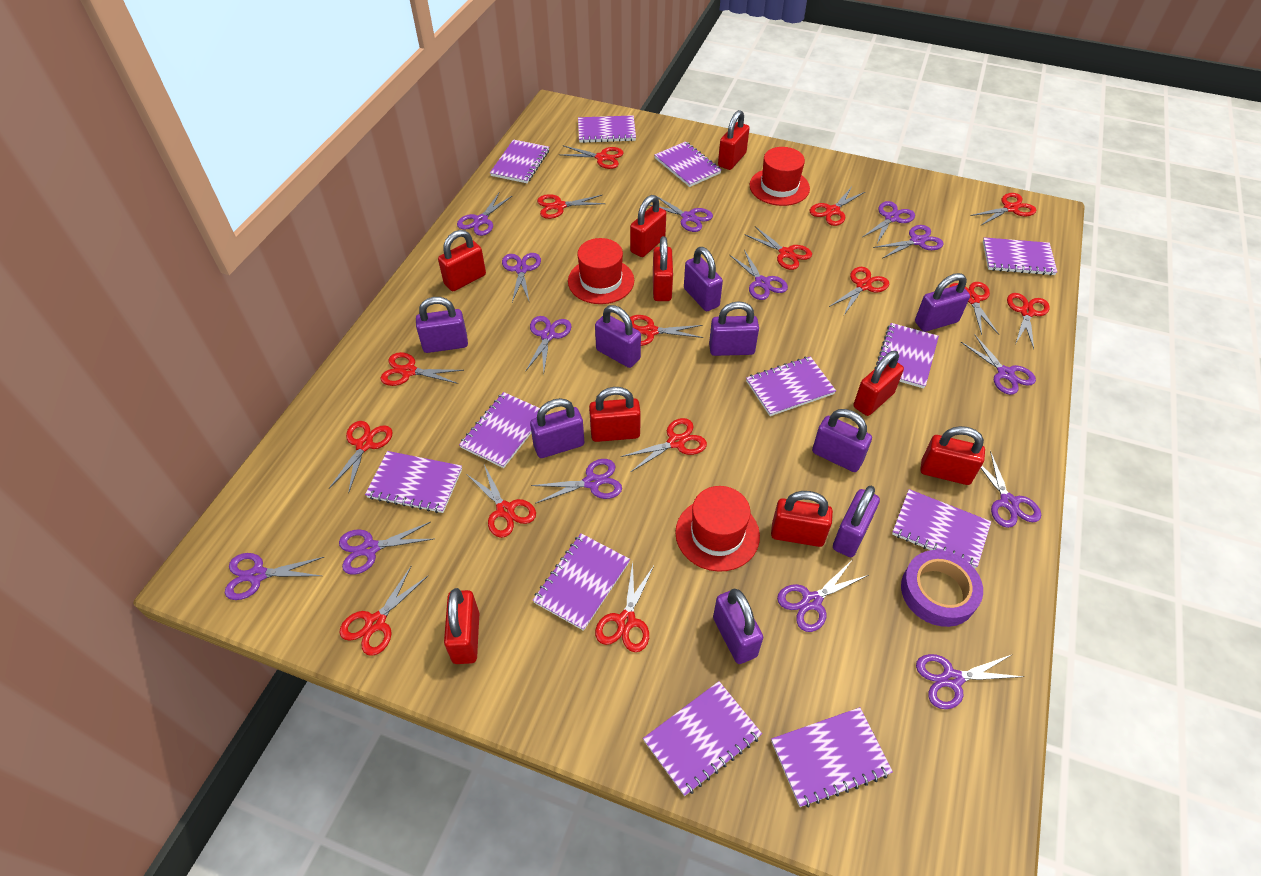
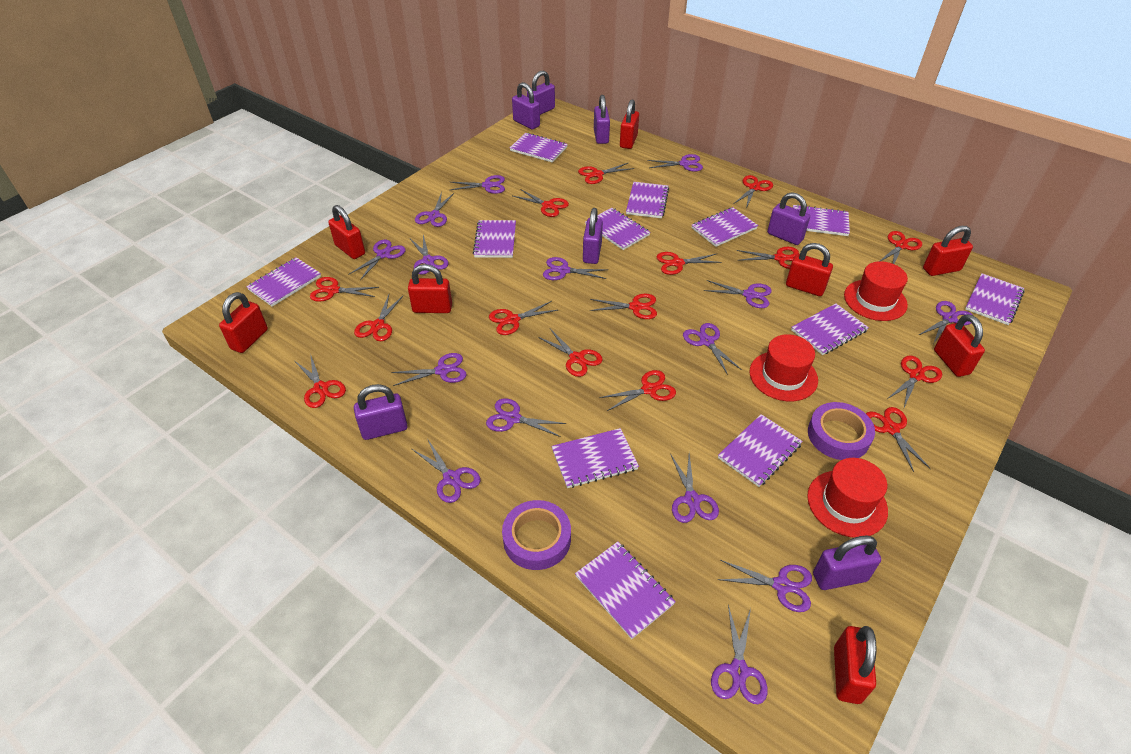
purple padlock: [416,297,468,353] [530,398,584,458] [595,305,641,368] [684,247,723,311] [709,301,759,356] [713,589,763,664] [812,409,872,472] [833,486,880,557] [915,273,970,332] = 9 -> [354,384,408,440] [512,82,540,130] [527,71,555,115] [583,208,603,264] [594,95,610,144] [767,192,810,245] [813,535,881,590] = 7
purple scissors: [225,553,324,600] [339,522,433,575] [457,192,513,236] [502,253,541,303] [525,316,572,373] [531,459,622,504] [649,195,713,232] [730,250,788,300] [777,560,868,632] [863,201,915,243] [873,225,944,258] [916,654,1024,709] [961,335,1036,395] [981,451,1041,528] = 14 -> [348,240,406,280] [391,353,467,386] [410,235,448,275] [412,440,481,503] [415,192,454,227] [450,175,505,194] [486,398,566,437] [543,257,608,280] [647,154,703,172] [670,453,719,523] [683,323,742,375] [704,280,772,308] [711,605,768,704] [717,560,812,612] [919,301,974,343] = 15
purple tape: [901,550,983,627] = 1 -> [502,500,571,570] [808,402,875,460] = 2
red padlock: [438,230,486,291] [444,588,479,664] [589,387,641,442] [630,195,666,257] [653,236,673,301] [718,110,750,170] [771,491,833,547] [854,351,904,416] [920,426,985,485] = 9 -> [219,292,268,353] [328,205,365,259] [408,264,452,313] [620,99,639,149] [786,243,833,296] [834,626,876,704] [923,226,973,276] [934,314,985,377] = 8

